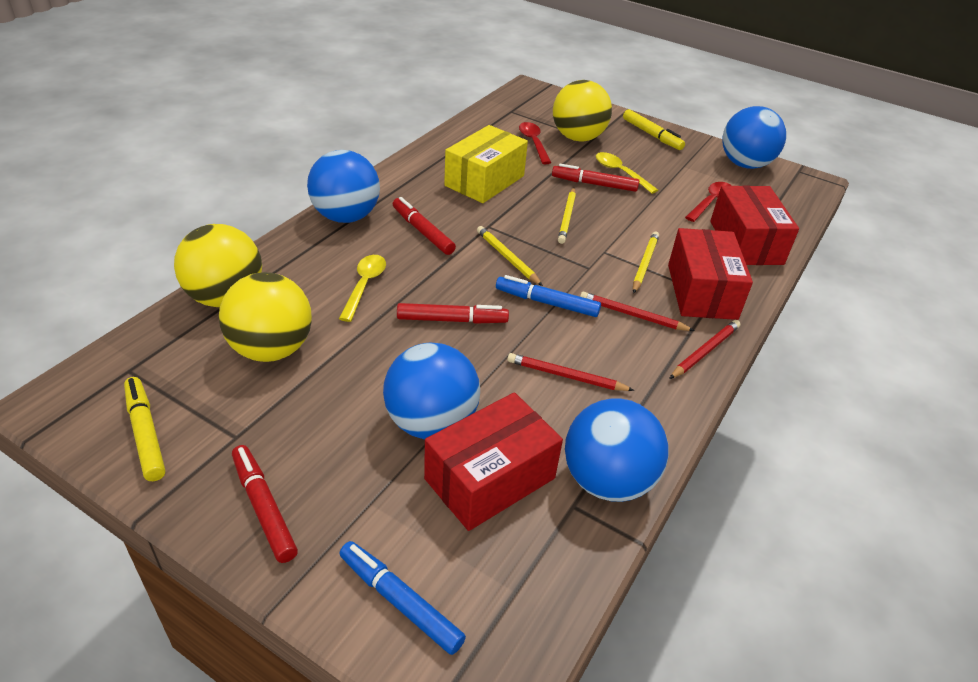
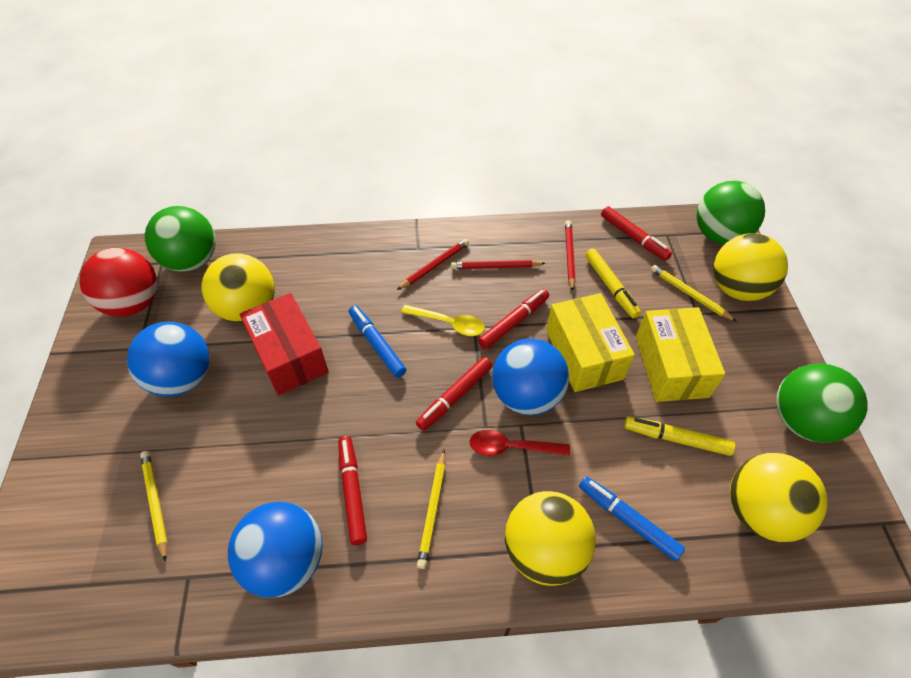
blue ball: [307,150,380,223] [383,343,480,439] [565,399,669,502] [722,106,786,169] = 4 -> [127,322,210,397] [228,502,323,598] [492,339,569,415] = 3
green ball: none = 0 -> [145,206,216,272] [696,181,765,244] [776,363,868,443] = 3
red ball: none = 0 -> [80,248,158,317] = 1
red box: [424,392,563,531] [668,228,753,320] [710,185,799,265] = 3 -> [240,293,329,396] = 1
red spoon: [519,122,551,164] [685,182,732,222] = 2 -> [469,430,570,456] = 1
yellow ball: [174,224,262,307] [219,272,312,362] [553,80,612,142] = 3 -> [202,253,275,323] [505,491,596,586] [713,233,788,301] [730,453,828,542] = 4
yellow box: [444,125,528,203] = 1 -> [546,293,635,392] [636,307,725,402] = 2
yellow spoon: [339,255,386,322] [596,152,658,194] = 2 -> [401,305,485,336] = 1

